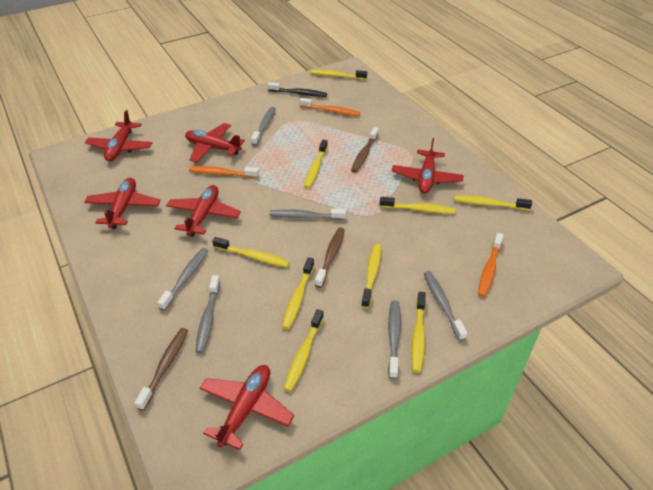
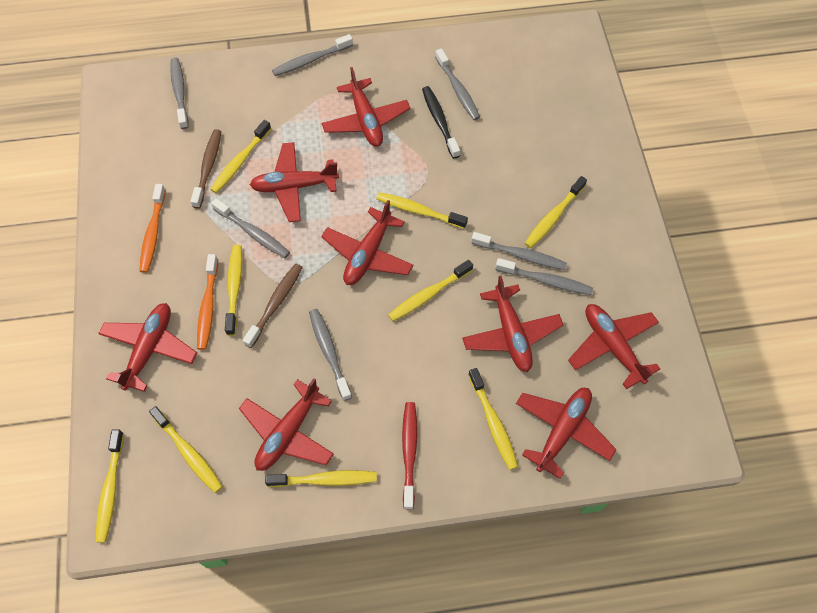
brown toothbrush: [135,328,188,411] [315,228,345,288] [351,127,379,173] = 3 -> [190,129,221,209] [243,264,303,348] = 2
grey toothbrush: [157,248,208,311] [195,275,220,353] [251,107,276,146] [269,209,346,220] [388,300,401,379] [424,271,467,341] = 6 -> [170,58,189,129] [211,198,290,258] [272,34,353,76] [309,309,352,401] [435,48,480,120] [471,232,567,270] [495,258,593,295] = 7
orange toothbrush: [189,166,259,178] [299,98,360,116] [478,233,504,297] = 3 -> [140,184,166,273] [197,254,218,350] = 2
red plane: [84,178,160,229] [85,110,152,161] [166,185,241,237] [185,123,245,162] [200,365,294,450] [392,138,464,194] = 6 -> [98,303,197,392] [239,378,334,471] [250,142,339,222] [321,200,413,285] [322,67,411,147] [462,276,563,372] [516,388,617,479] [568,304,660,389] = 8
red toothbrush: none = 0 -> [402,402,417,509] = 1

